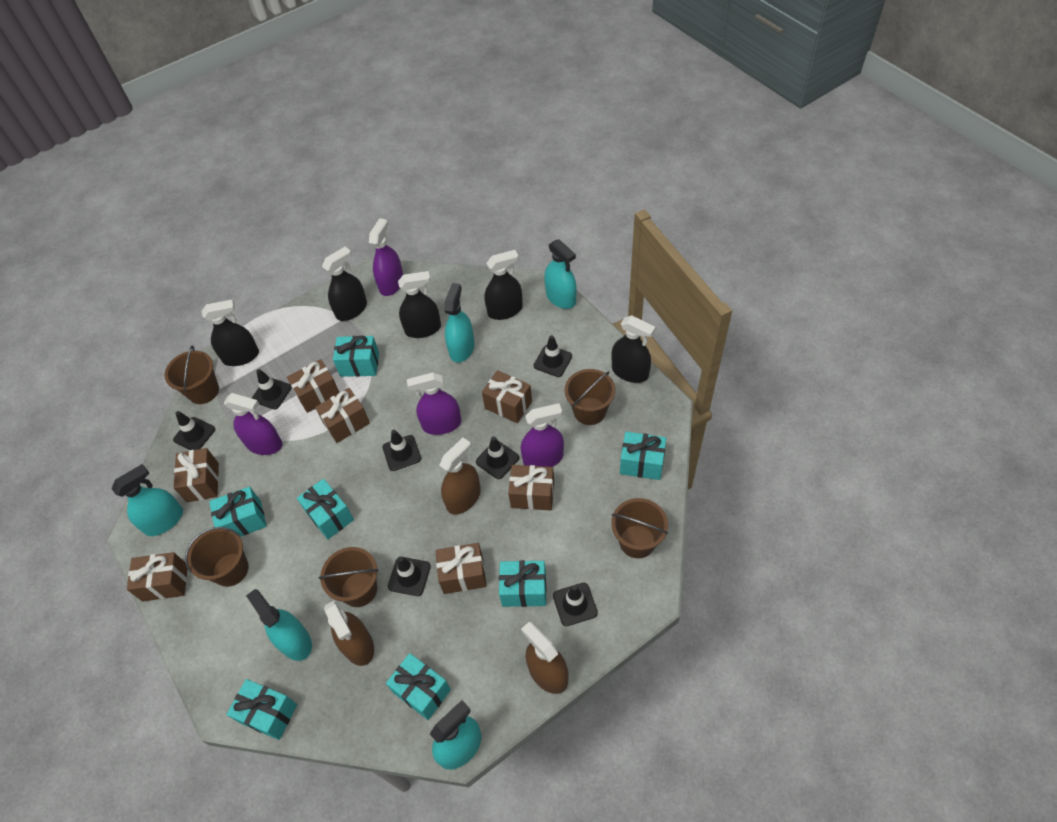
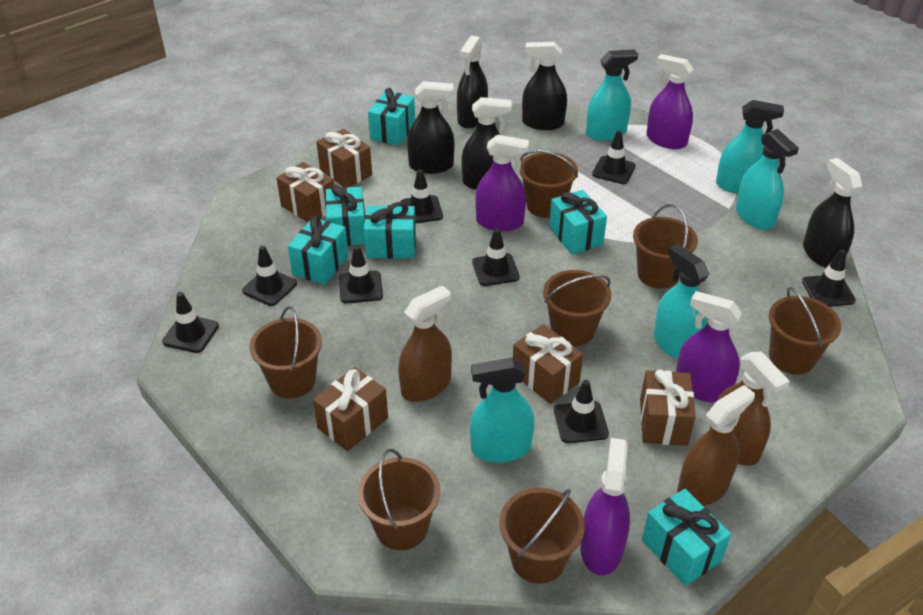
black traffic cone: [173,411,215,450] [251,369,292,410] [383,430,421,471] [388,556,431,596] [476,436,519,479] [534,335,572,377] [553,583,598,626] = 7 -> [162,292,219,353] [242,246,297,306] [339,246,383,303] [400,169,443,223] [472,228,520,286] [554,380,609,443] [592,130,636,184] [802,249,856,306] = 8
brown bucket: [165,345,219,404] [185,527,249,587] [319,547,379,607] [565,369,615,425] [611,498,668,558] = 5 -> [249,306,322,398] [358,449,440,550] [499,488,585,584] [519,150,578,218] [543,270,611,346] [633,204,698,289] [769,287,841,375] = 7
brown gift: [127,552,188,601] [174,448,219,502] [287,359,340,413] [315,388,370,443] [435,543,487,594] [482,370,532,423] [508,465,554,510] = 7 -> [276,162,334,222] [313,367,388,451] [317,129,372,187] [513,324,583,404] [640,370,696,446] = 5
turquoise gift: [209,487,267,537] [226,679,297,740] [297,479,354,539] [333,335,379,377] [386,653,451,720] [499,560,547,607] [620,432,666,480] = 7 -> [288,216,349,285] [325,185,365,246] [364,202,416,259] [368,88,415,146] [549,190,607,255] [642,489,731,586] = 6

